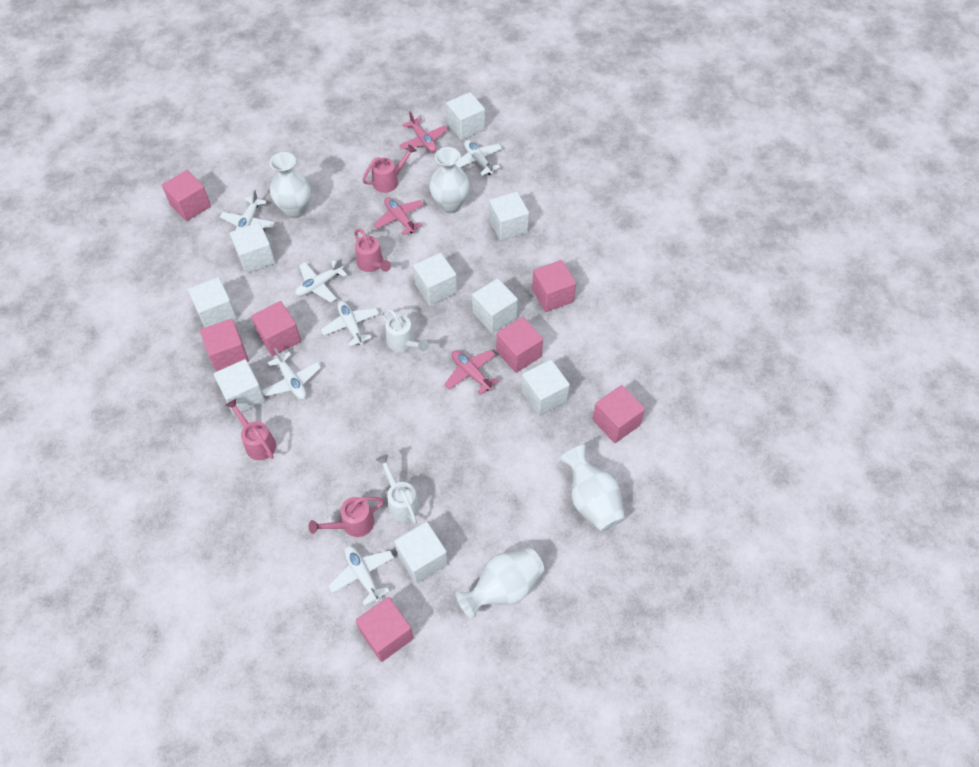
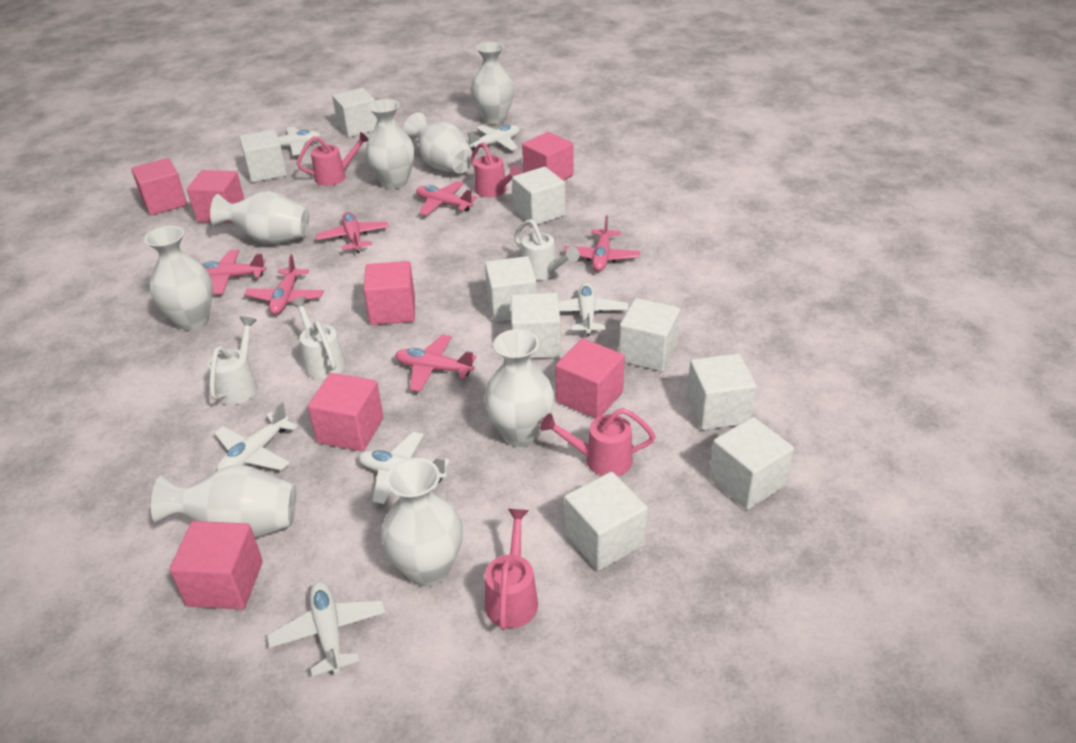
pink plane: [373,197,424,235] [399,111,448,152] [444,350,499,395] = 3 -> [201,250,266,294] [244,254,324,315] [316,212,389,253] [395,335,476,392] [416,181,477,216] [564,215,640,272] = 6
white vase: [270,152,311,218] [429,147,469,213] [456,548,544,620] [560,445,625,532] = 4 -> [144,226,213,330] [151,464,296,538] [210,191,309,244] [366,99,415,189] [381,458,463,587] [403,112,473,173] [471,42,514,125] [484,329,554,447] = 8
white watering can: [376,454,420,524] [381,309,429,352] = 2 -> [207,316,258,405] [290,297,345,379] [514,219,580,280] = 3

